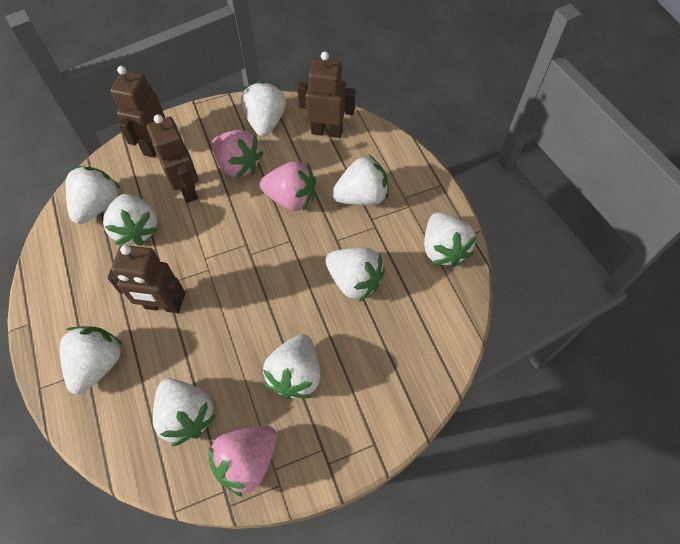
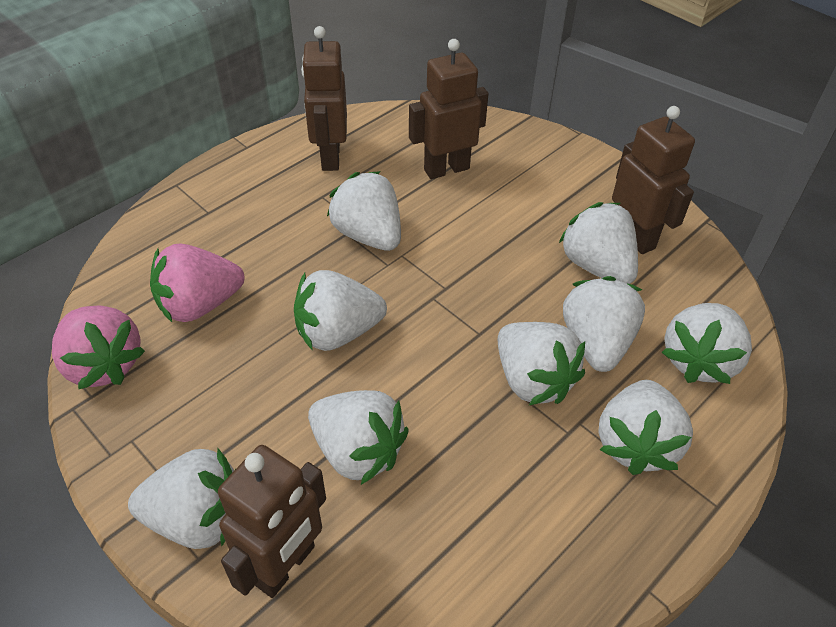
pink strawberry: [209,426,277,497] [211,130,263,179] [260,161,316,211] = 3 -> [52,306,145,390] [150,244,245,322] = 2

